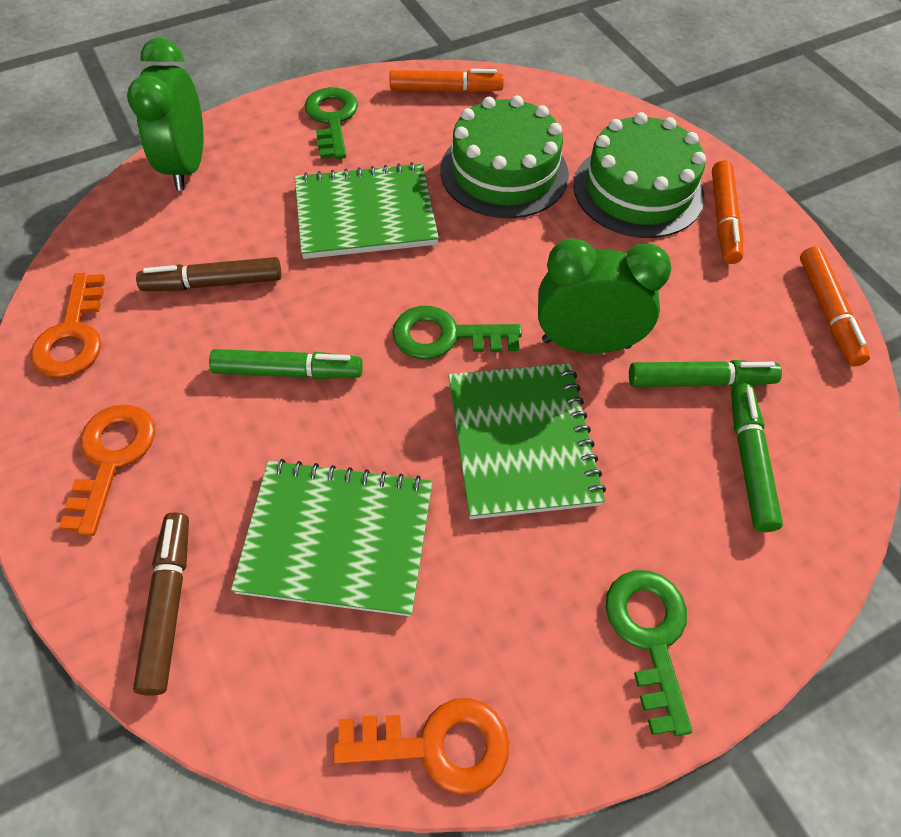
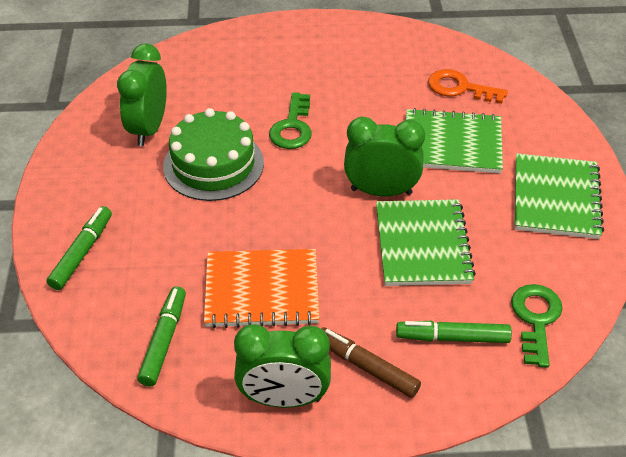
brown marker: [133,513,189,695] [136,257,281,291] = 2 -> [321,327,421,398] = 1
green cake: [440,96,569,218] [573,112,706,238] = 2 -> [163,108,264,201] = 1
green clock: [127,38,204,190] [538,238,671,353] = 2 -> [117,43,167,146] [234,324,331,408] [344,116,425,196] = 3
green key: [304,87,358,159] [392,306,522,359] [606,570,692,736] = 3 -> [269,92,312,149] [511,284,563,368] = 2
orange key: [30,273,105,378] [59,404,155,536] [333,698,509,795] = 3 -> [428,69,508,104] = 1
orange marker: [390,69,504,93] [712,160,743,264] [800,246,870,366] = 3 -> none = 0
orange notebook: none = 0 -> [204,249,319,328] = 1

